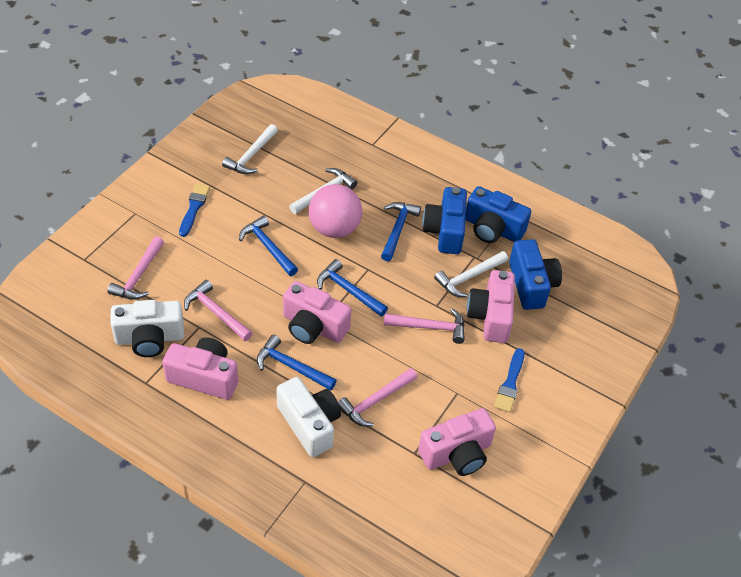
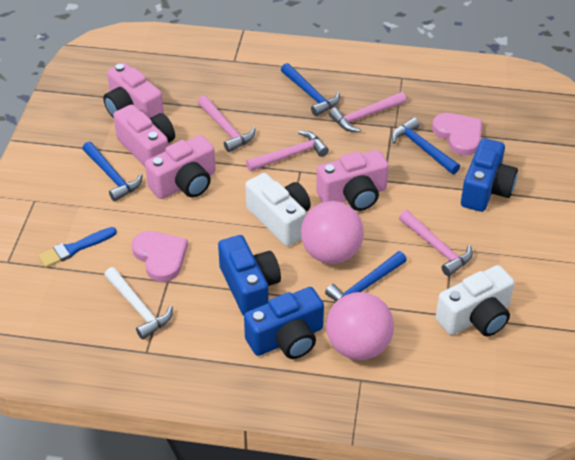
blue brush: [179,183,210,237] [494,348,525,413] = 2 -> [38,227,117,268] = 1
pink ball: [309,184,362,238] = 1 -> [301,201,364,264] [326,292,394,360] = 2
pink heart: none = 0 -> [132,231,188,282] [432,113,482,156] = 2
white hammer: [222,124,278,174] [289,168,357,214] [434,251,508,297] = 3 -> [104,267,173,340] = 1

